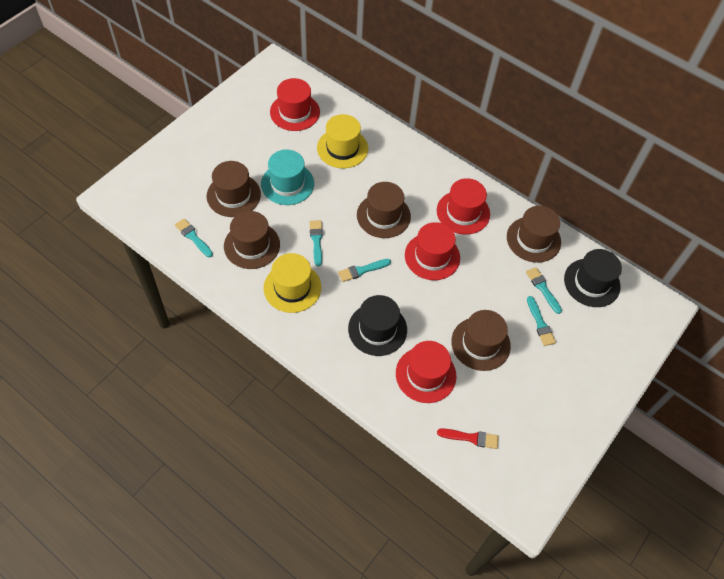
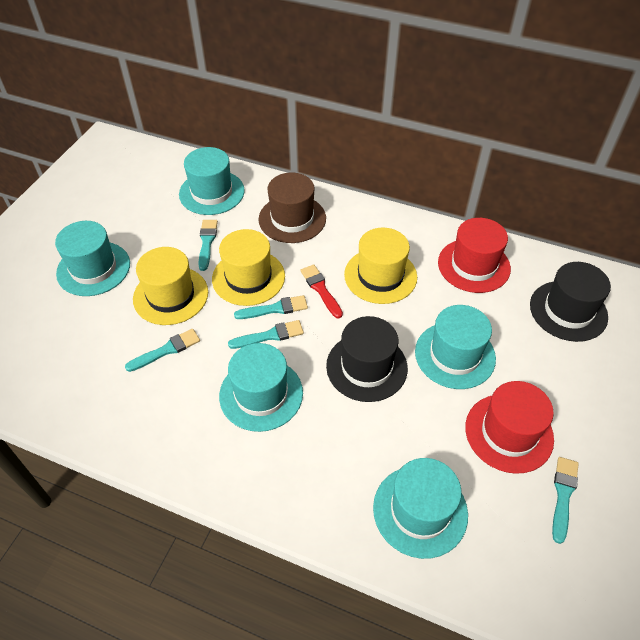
brown hat: [207,161,261,217] [224,211,280,269] [357,182,411,238] [451,310,511,371] [507,206,561,263] = 5 -> [259,173,326,243] = 1
red hat: [270,78,320,131] [396,341,456,403] [405,222,460,280] [437,178,490,235] = 4 -> [438,218,511,293] [465,381,554,474] = 2
turquoise hat: [261,150,314,205] = 1 -> [55,221,130,296] [179,147,245,215] [219,343,303,432] [373,458,468,559] [415,305,496,389] = 5
yellow hat: [264,253,321,313] [317,114,368,168] = 2 -> [133,247,208,325] [212,229,285,306] [344,228,417,304] = 3

